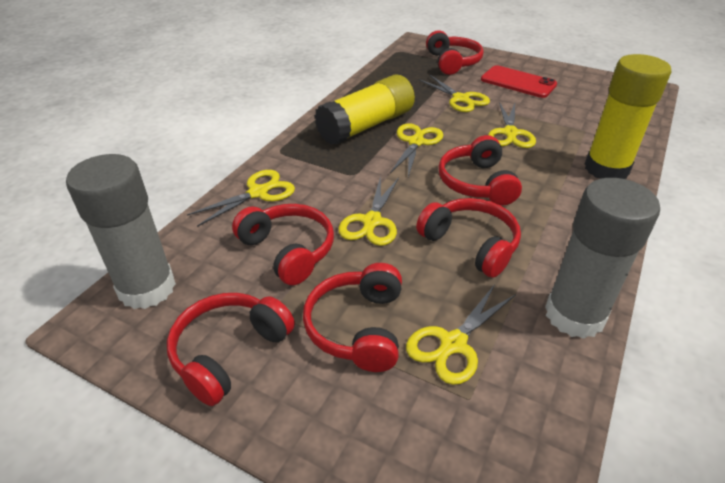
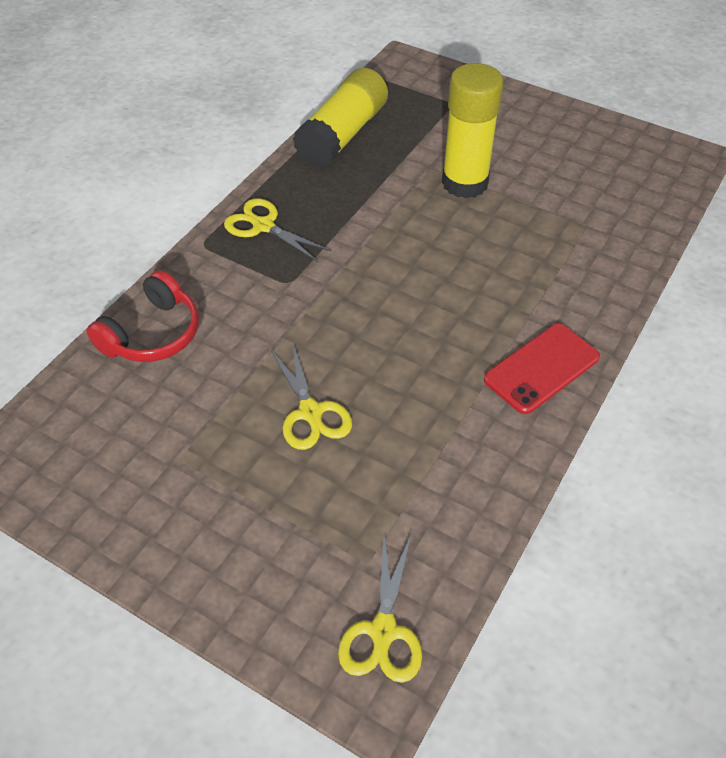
grey glue stick: [66,154,176,309] [545,178,660,339] = 2 -> none = 0
red headphones: [167,293,295,406] [232,204,334,285] [303,263,402,372] [416,198,521,278] [426,30,484,75] [438,135,522,206] = 6 -> [86,270,199,362] = 1
yellow scissors: [187,170,295,227] [338,176,399,246] [390,123,443,177] [406,284,516,385] [419,75,490,112] [488,102,536,148] = 6 -> [224,198,331,262] [270,344,352,450] [338,534,422,683] = 3

